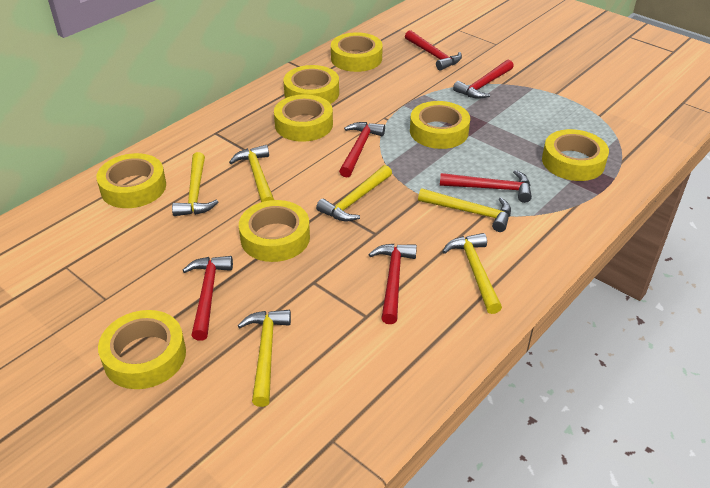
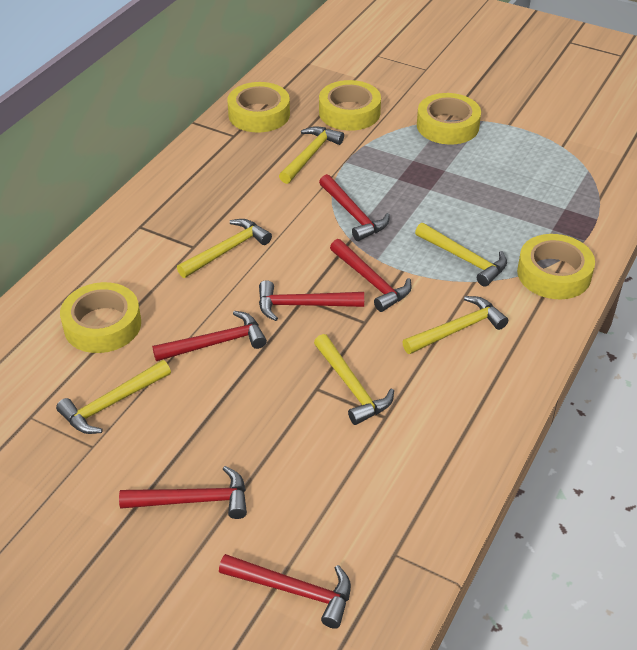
yellow tape: [96,153,166,208] [98,310,186,389] [239,200,310,262] [274,94,333,142] [284,65,339,104] [331,32,383,72] [410,101,470,149] [542,129,609,181] = 8 -> [60,282,141,353] [227,82,290,133] [319,80,381,131] [417,93,481,145] [517,234,595,299] = 5

